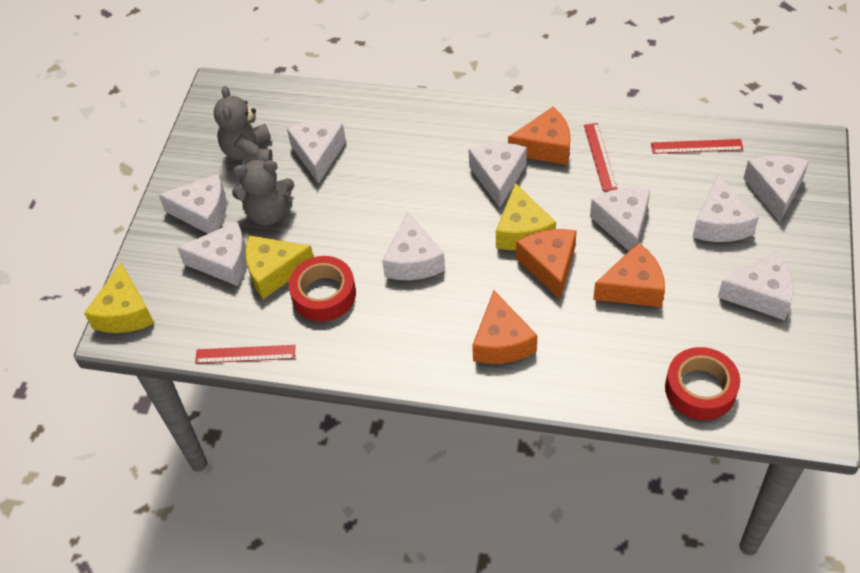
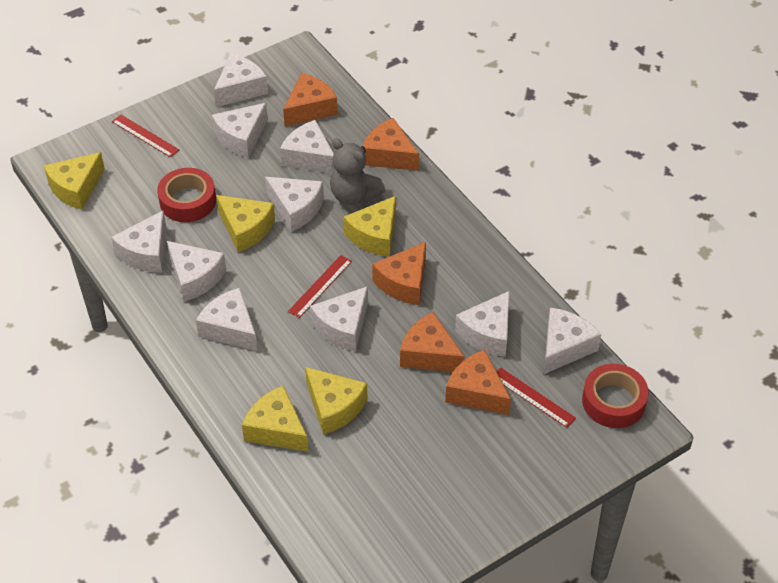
grey teddy bear: [214,86,273,164] [232,159,294,225] = 2 -> [330,138,385,205] = 1
orange cheese: [472,290,537,364] [508,107,570,165] [516,229,577,299] [593,243,665,307] = 4 -> [283,73,338,126] [363,118,419,171] [372,242,426,305] [400,312,465,372] [445,349,511,415] = 5
white cheese: [158,174,226,234] [177,221,247,286] [287,121,346,184] [382,212,445,280] [469,143,527,208] [590,188,651,251] [692,175,759,242] [718,252,794,320] [743,155,809,222] = 9 -> [111,211,166,273] [167,241,226,302] [196,288,258,351] [212,103,268,158] [214,54,268,107] [265,177,324,232] [280,120,334,174] [310,286,368,351] [455,291,510,357] [544,308,601,374] = 10
yellow cheese: [84,263,154,333] [245,235,314,299] [496,183,556,250] = 3 -> [44,152,105,210] [216,195,275,252] [242,386,308,452] [305,367,367,435] [344,196,396,257] = 5

